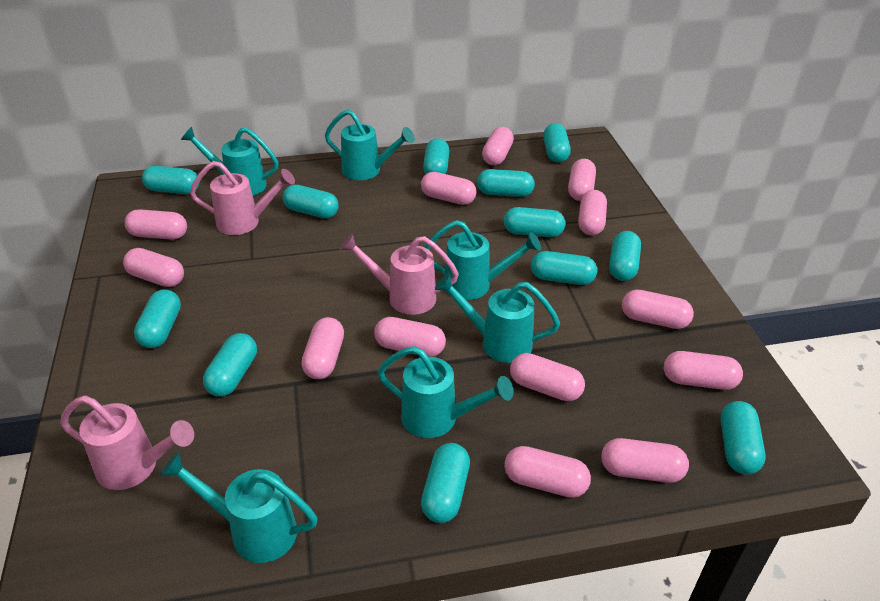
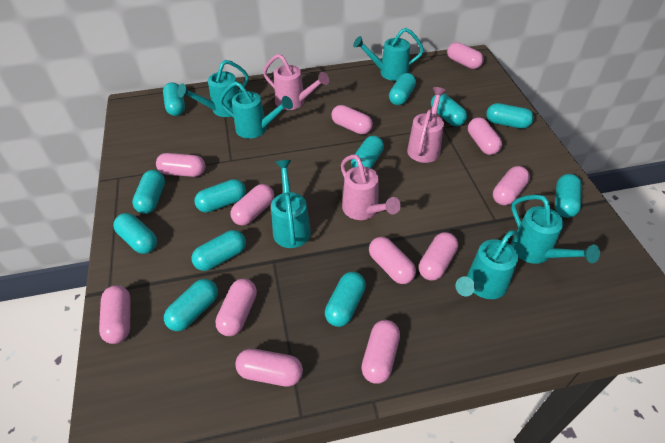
pink capsule: [123,248,184,287] [125,209,187,240] [301,317,344,379] [374,317,446,357] [421,172,477,205] [482,127,514,165] [504,446,591,498] [510,353,585,401] [568,159,596,201] [578,190,607,235] [601,438,689,483] [622,290,694,329] [664,351,743,390] = 13 -> [99,285,131,344] [156,153,206,177] [215,279,257,336] [231,184,274,226] [235,349,303,387] [331,105,373,135] [361,320,400,384] [369,237,416,284] [419,232,458,281] [447,42,484,69] [468,117,502,155] [493,166,530,205] = 12

